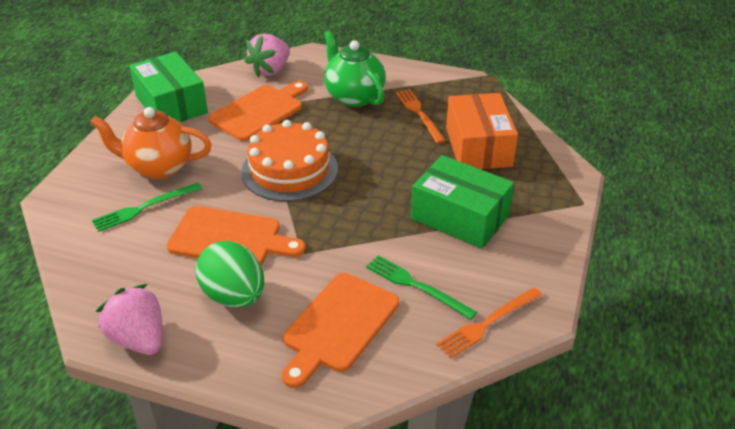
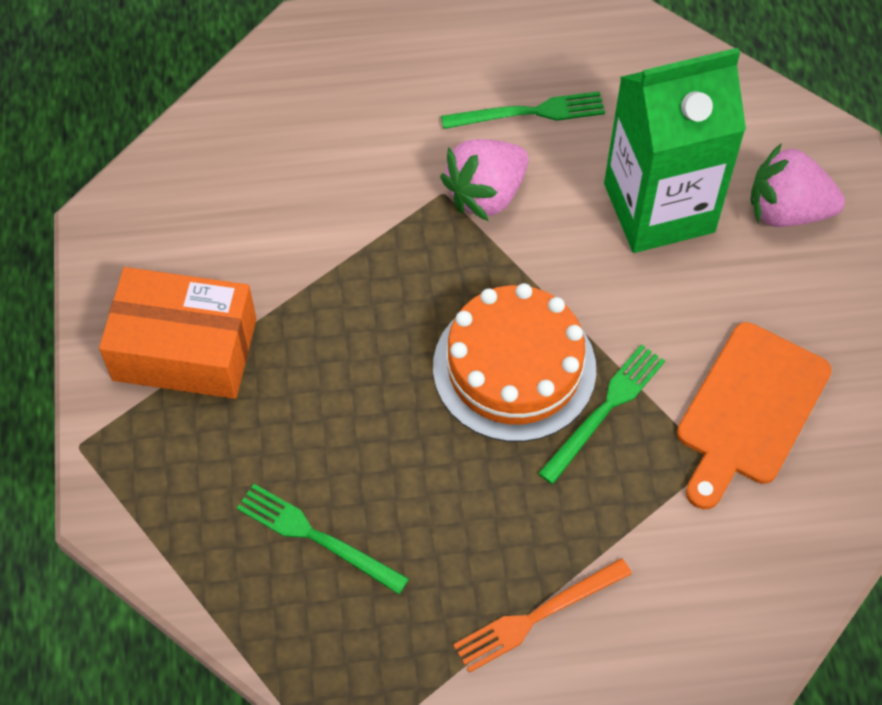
green box: [129,52,208,122] [411,155,514,249] = 2 -> none = 0
green carton: none = 0 -> [604,48,746,253] = 1
green egg: [196,241,264,308] = 1 -> none = 0
green fork: [92,183,202,232] [366,255,477,320] = 2 -> [237,484,409,594] [441,91,605,129] [538,344,665,484] = 3
green teapot: [324,30,386,107] = 1 -> none = 0
orange cutting board: [166,206,305,265] [208,81,308,141] [282,273,399,388] = 3 -> [677,322,832,509] = 1
orange fork: [396,89,445,144] [436,287,542,358] = 2 -> [453,558,632,673] = 1
orange teapot: [90,107,212,179] = 1 -> none = 0

